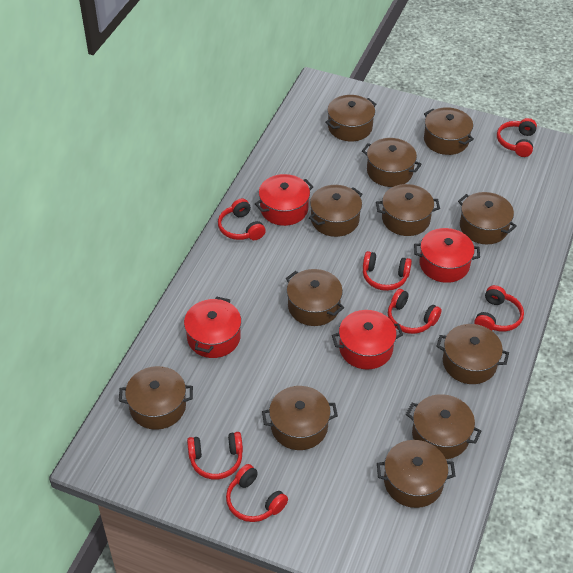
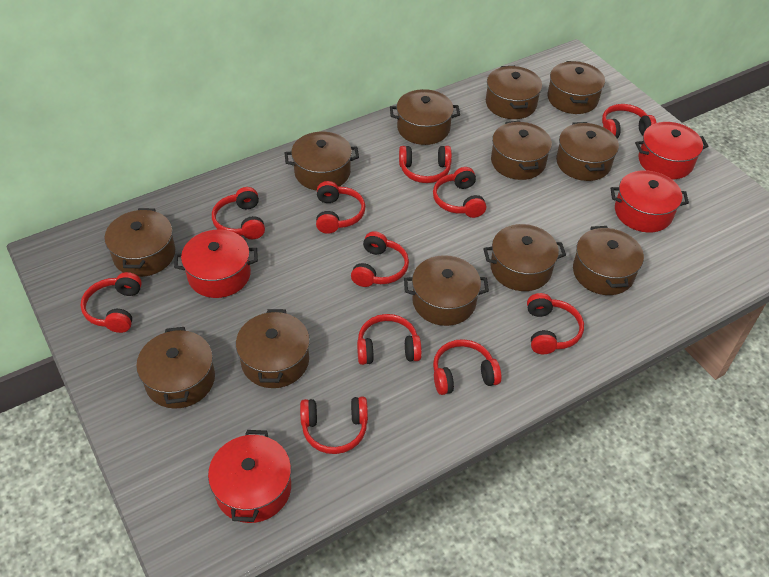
red headphones: [187,432,243,479] [218,199,266,240] [226,464,288,522] [363,251,412,291] [388,289,442,334] [474,285,524,332] [497,118,537,157] = 7 -> [80,272,142,333] [212,187,265,239] [300,397,368,454] [316,181,366,234] [351,231,409,287] [357,314,422,365] [399,146,452,183] [433,167,486,218] [433,339,501,395] [527,293,584,354] [602,104,656,138] = 11

